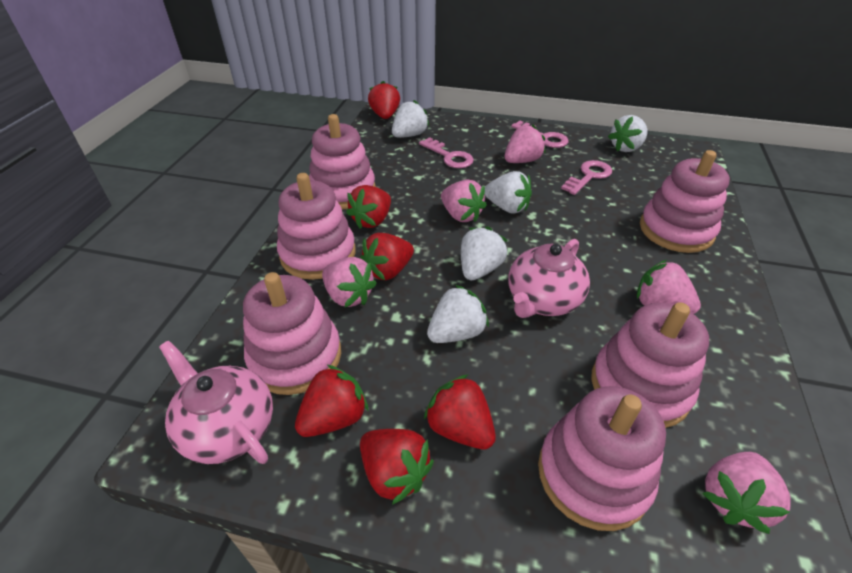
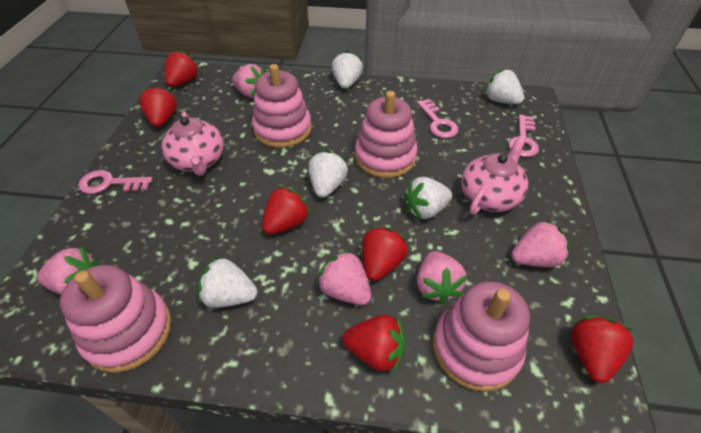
pink stacking toy: [243,272,341,395] [277,173,356,280] [309,114,376,209] [538,386,666,531] [592,302,709,428] [640,150,730,253] = 6 -> [60,265,172,373] [252,64,312,148] [355,91,418,178] [433,281,530,392] = 4

